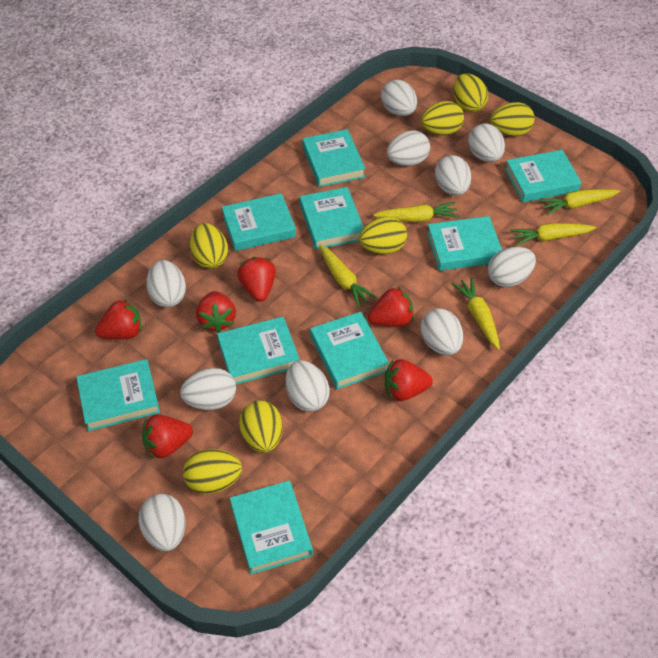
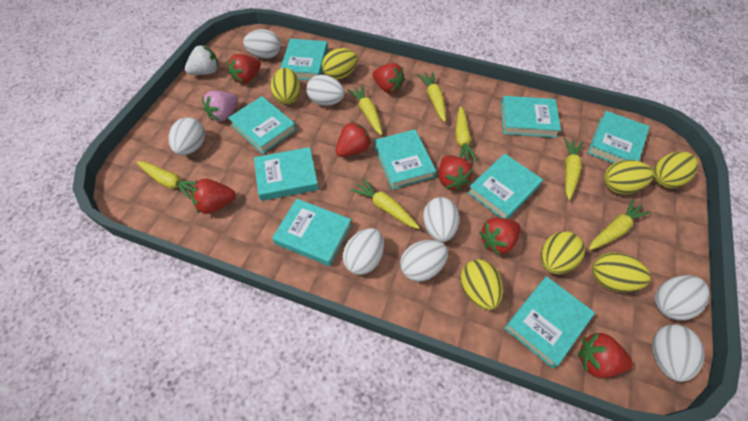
pink strawberry: none = 0 -> [202,91,238,121] = 1
red strawberry: [95,299,142,339] [142,415,193,458] [196,291,236,333] [237,257,276,302] [368,287,414,327] [385,359,433,401] = 6 -> [191,179,236,214] [227,54,261,84] [336,122,372,157] [372,63,405,93] [439,156,473,191] [479,218,521,255] [578,333,633,378] = 7
white egg: [138,494,186,551] [146,260,186,308] [180,368,236,410] [286,360,330,412] [381,80,417,116] [387,131,430,166] [420,309,463,355] [435,155,471,196] [468,123,505,162] [488,247,536,287] = 10 -> [168,117,205,155] [243,29,281,59] [306,75,345,106] [342,228,384,275] [400,240,448,282] [423,197,460,242] [652,324,704,382] [655,275,709,321] = 8
white strawberry: none = 0 -> [185,45,218,75] = 1
yellow carrot: [319,245,377,308] [373,202,459,222] [452,277,500,350] [510,223,596,246] [539,189,620,215] = 5 -> [136,161,195,199] [347,85,382,135] [350,178,420,229] [418,72,446,122] [455,106,477,163] [564,138,583,200] [589,199,651,250] = 7

